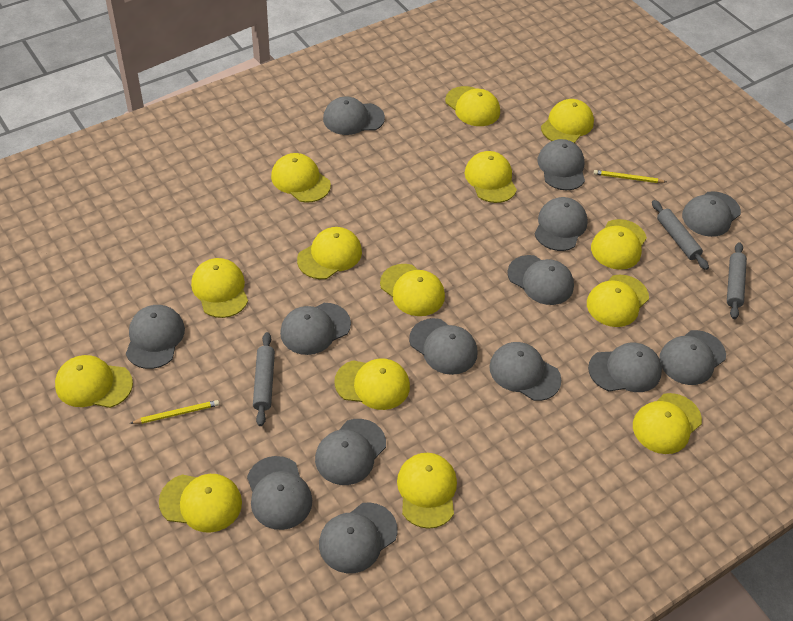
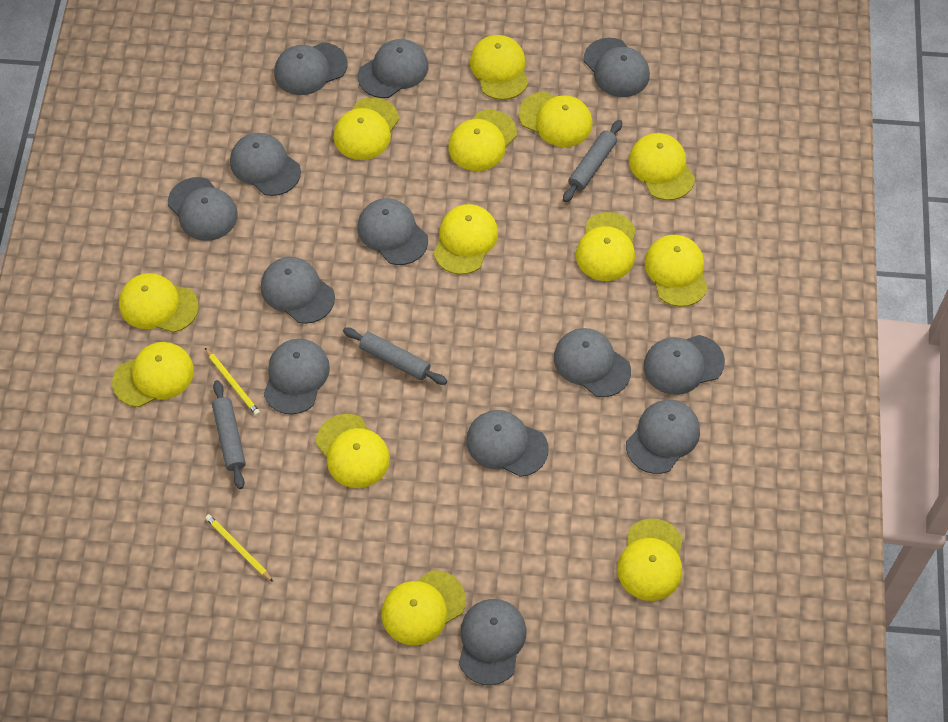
grey cap: [126,305,185,369] [247,456,312,530] [280,303,351,355] [315,419,386,485] [319,502,398,573] [323,96,385,135] [409,318,477,375] [489,342,561,401] [507,255,574,305] [535,197,588,251] [538,139,585,190] [588,343,662,392] [659,330,726,385] [682,191,741,237] = 14 -> [168,177,238,241] [230,133,301,196] [261,257,335,324] [264,339,330,414] [274,42,348,95] [358,39,428,98] [358,198,428,265] [459,599,527,685] [466,410,549,477] [554,328,631,397] [584,38,650,97] [626,400,700,474] [643,335,725,395] = 13
yellow cap: [55,355,133,408] [159,474,242,533] [191,258,248,318] [271,153,331,203] [297,227,362,279] [334,358,410,410] [380,264,445,316] [397,453,457,529] [445,86,500,126] [465,151,517,203] [541,99,594,143] [587,275,649,327] [591,219,647,270] [633,393,702,454] = 14 -> [112,342,194,407] [119,273,199,333] [316,414,390,488] [334,97,399,160] [382,570,466,645] [433,204,498,275] [449,110,517,171] [470,35,528,100] [519,92,593,147] [576,212,636,281] [617,518,683,601] [629,133,695,200] [644,235,708,307] = 13

